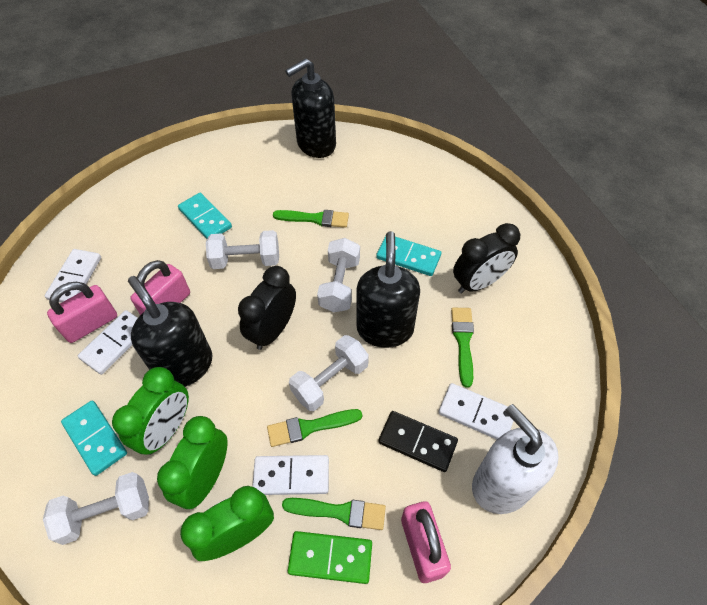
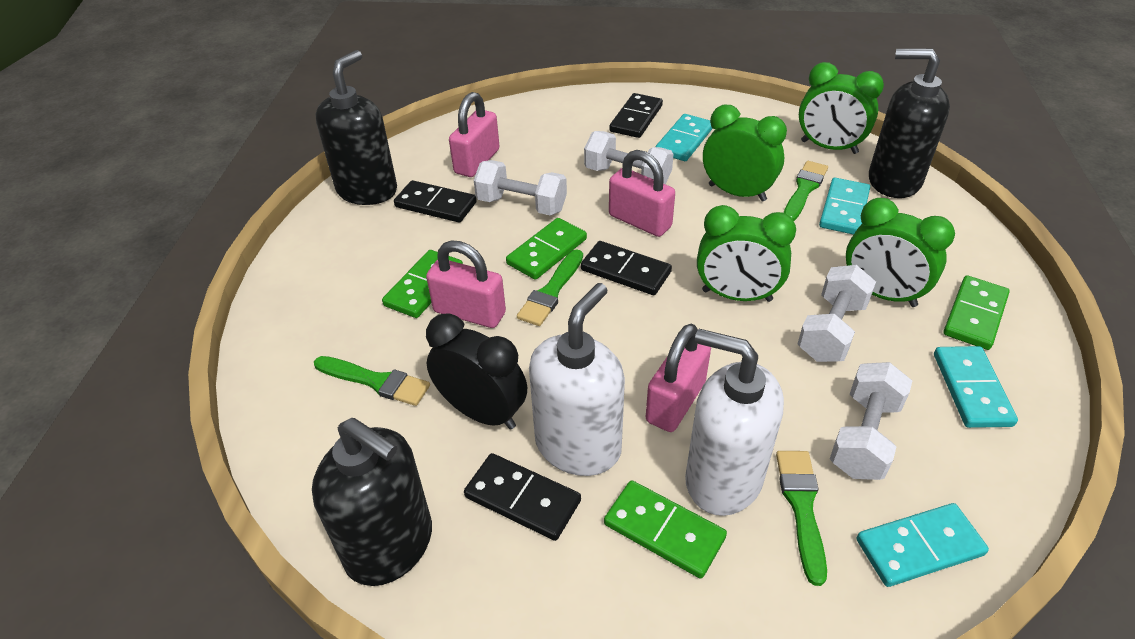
black clock: [238,266,296,350] [453,223,520,293] = 2 -> [426,313,527,430] = 1
black domino: [378,411,458,472] = 1 -> [394,180,477,222] [464,453,581,541] [581,241,672,295] [609,93,663,138] = 4
green clock: [112,367,189,455] [157,416,228,509] [180,486,274,561] = 3 -> [697,205,796,302] [703,104,787,202] [799,62,884,154] [846,198,955,307] = 4
green domino: [288,531,372,584] = 1 -> [382,250,463,318] [506,218,587,280] [604,480,727,579] [943,275,1010,350] = 4
pink padlock: [47,282,117,343] [130,260,190,315] [401,501,451,583] = 3 -> [426,241,506,328] [449,92,499,177] [609,150,675,237] [646,324,711,432] = 4
turquoise domino: [61,400,127,476] [178,193,232,239] [376,236,441,276] = 3 -> [656,114,712,161] [819,178,870,235] [857,503,989,587] [934,346,1018,428] = 4
white domino: [45,249,101,303] [78,310,138,375] [252,455,329,495] [438,383,513,439] = 4 -> none = 0
white soap dispenser: [472,404,559,514] = 1 -> [529,283,625,476] [685,329,784,516] = 2

